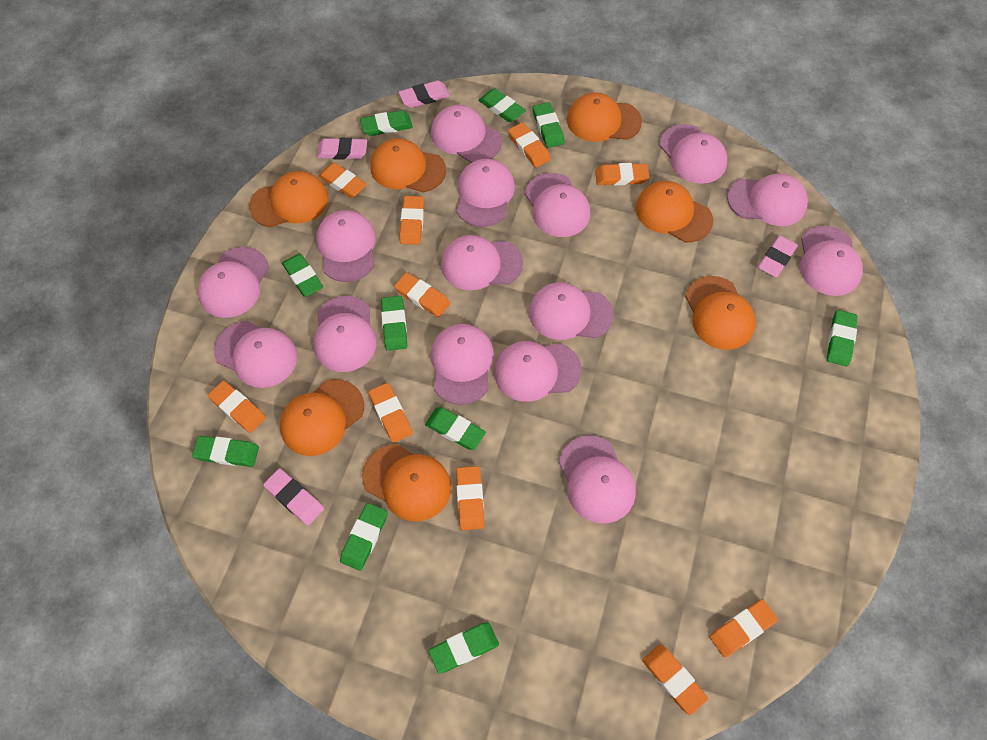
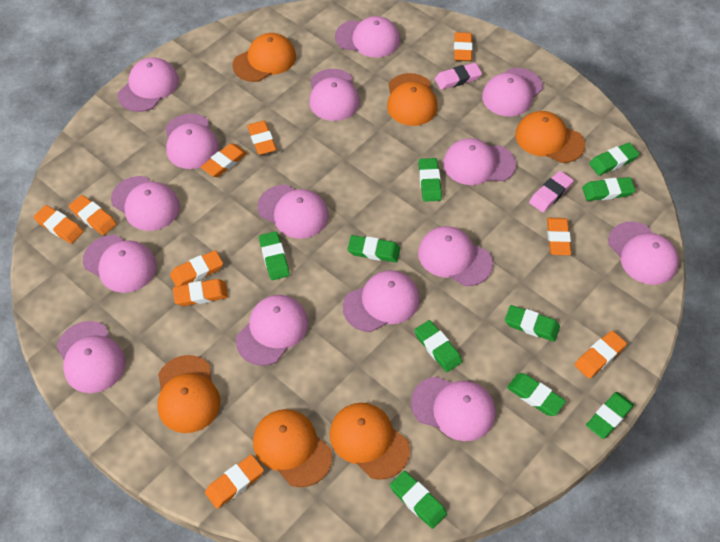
orange cap: [249,171,329,227] [280,379,364,456] [362,444,451,522] [370,138,446,193] [567,93,642,142] [636,181,713,242] [685,276,756,350] = 7 -> [158,355,220,433] [232,33,296,82] [253,409,332,487] [330,403,410,480] [387,73,438,126] [515,111,585,163] = 6
pink eraser: [263,469,324,525] [317,138,367,160] [399,81,450,108] [758,235,798,277] = 4 -> [435,63,482,90] [529,171,574,212] = 2

